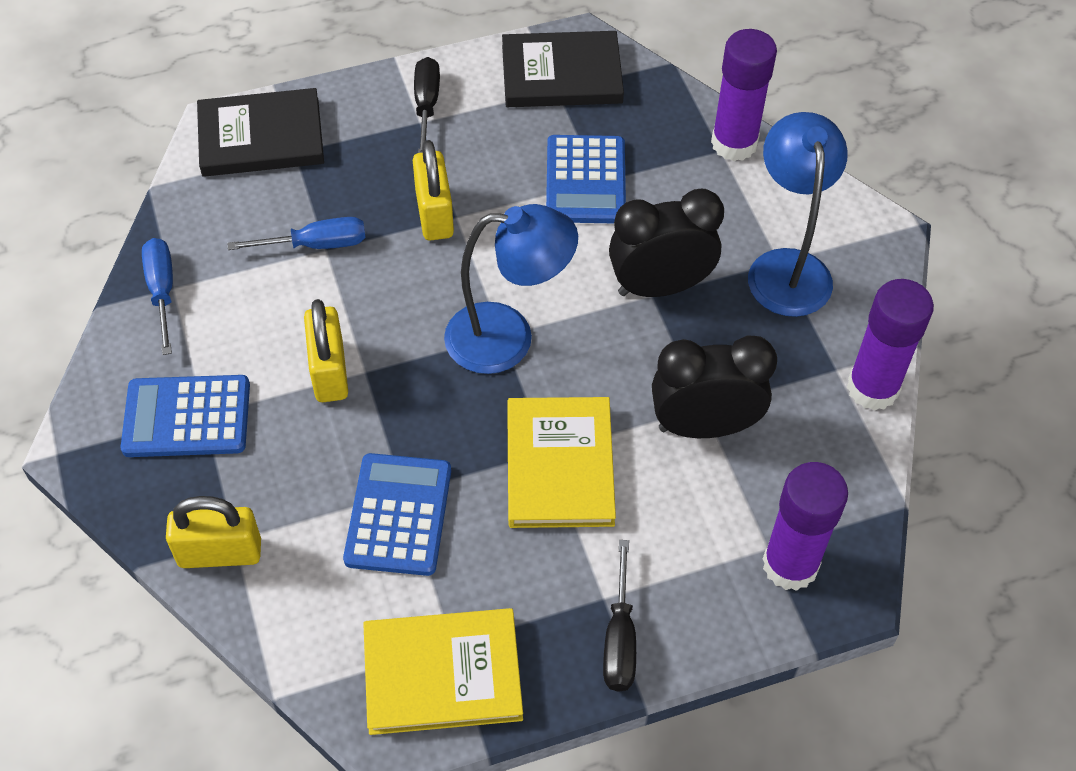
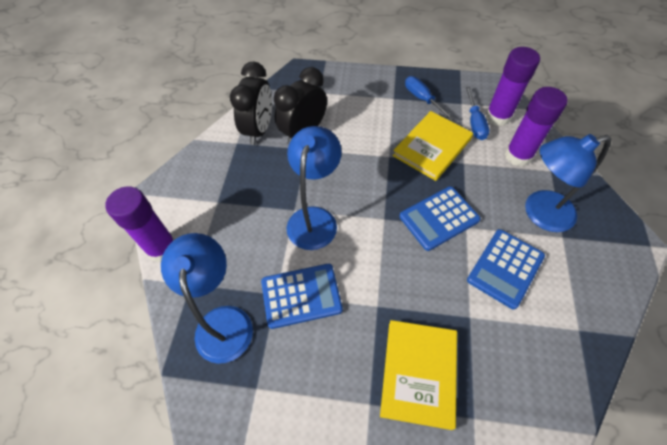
black book: [197,88,324,177] [502,31,624,107] = 2 -> none = 0
black screwdriver: [414,57,440,153] [603,540,636,692] = 2 -> none = 0
blue lamp: [444,204,578,374] [748,112,848,317] = 2 -> [161,233,253,364] [286,126,342,250] [525,134,612,232] = 3
yellow padlock: [166,496,261,568] [304,299,348,402] [413,140,454,241] = 3 -> none = 0

